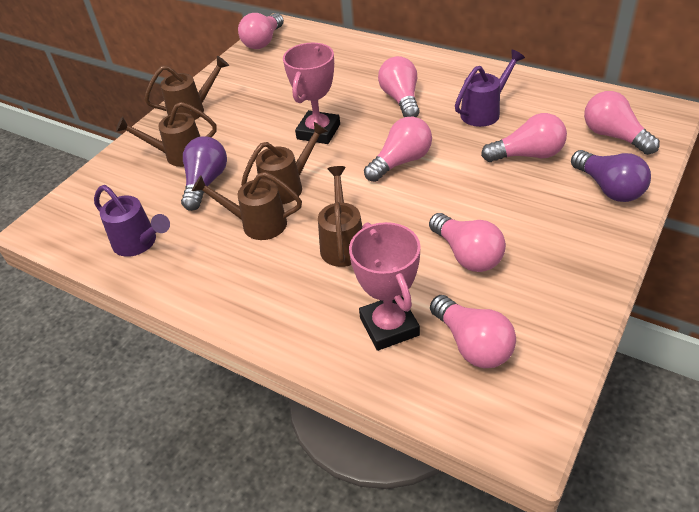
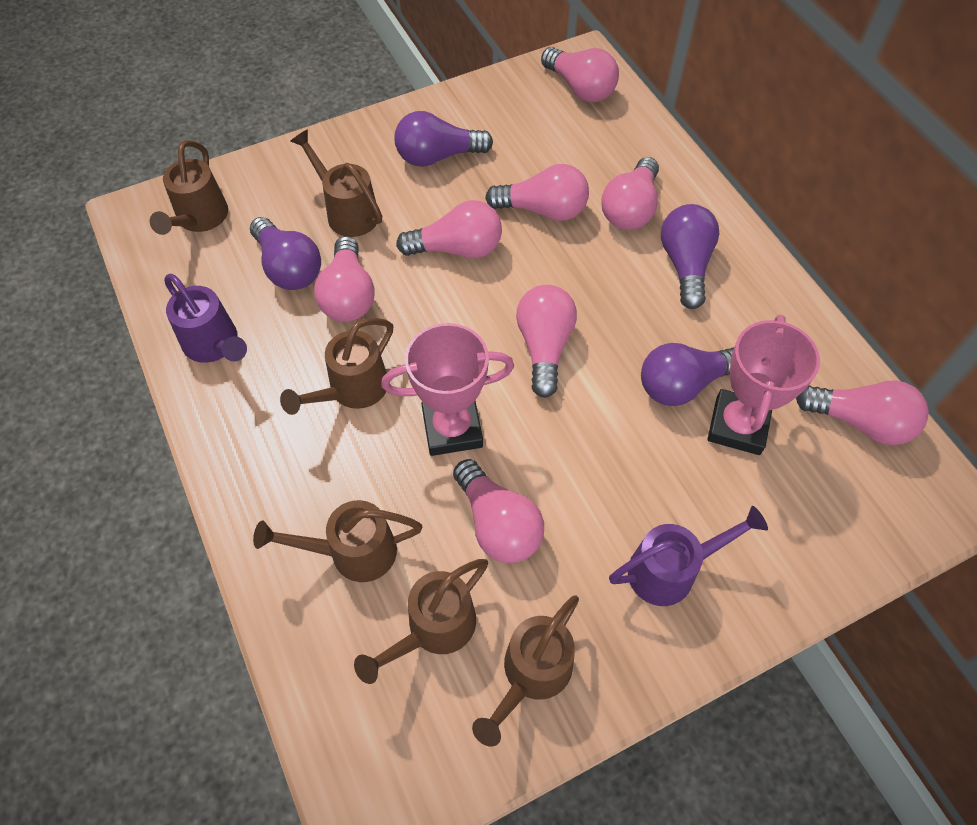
brown watering can: [116,102,217,167] [144,56,229,120] [192,172,302,240] [241,122,328,204] [318,166,362,267] = 5 -> [150,140,228,235] [253,500,422,582] [280,318,393,415] [290,129,382,237] [354,559,488,684] [472,595,579,747] = 6
pink light bulb: [238,13,284,49] [364,117,432,182] [378,56,420,117] [429,213,506,272] [430,295,516,368] [481,113,567,162] [584,91,660,155] = 7 -> [314,236,375,322] [396,200,502,258] [453,459,544,563] [485,164,589,221] [516,285,577,398] [541,47,619,102] [601,157,659,230] [796,380,929,445] = 8
purple light bulb: [181,136,227,211] [571,150,651,202] = 2 -> [250,217,321,290] [394,111,493,167] [641,343,734,406] [661,204,720,309] = 4

